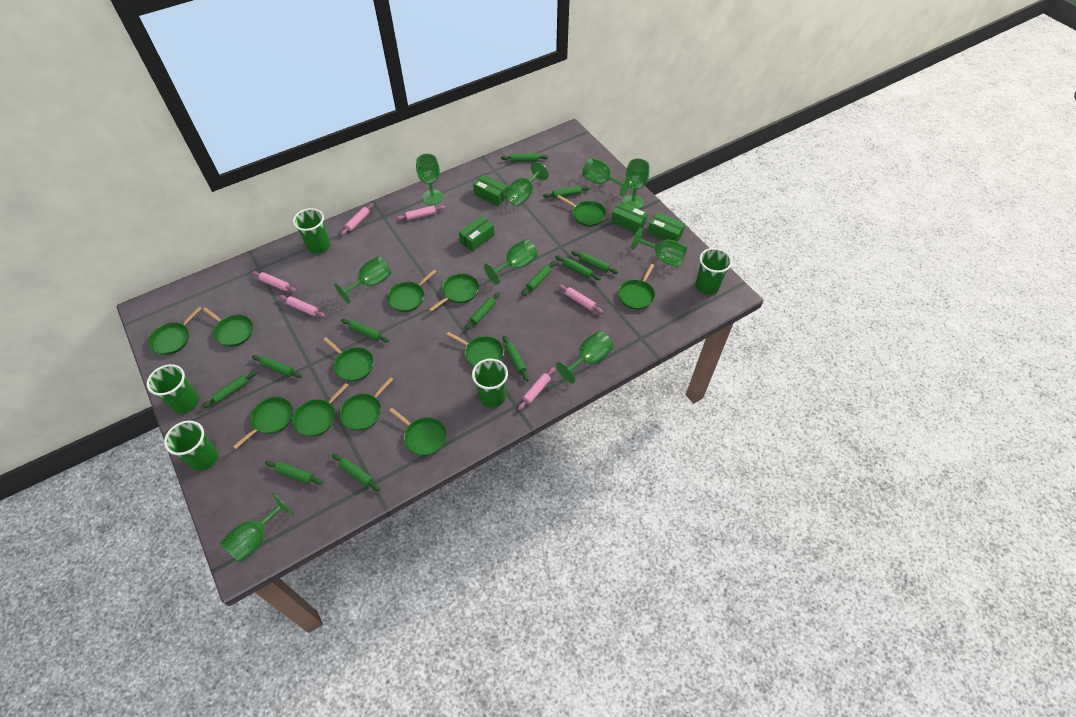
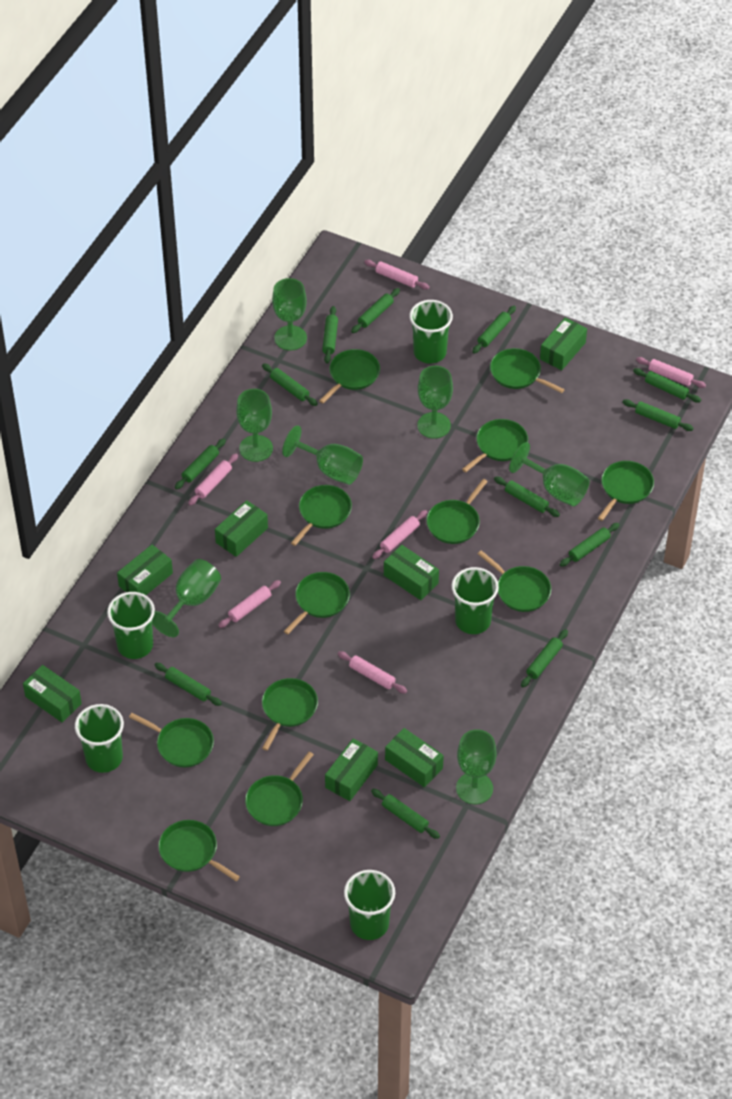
green box: [459,216,495,252] [473,175,507,206] [611,202,648,233] [648,212,685,242] = 4 -> [23,665,82,722] [117,545,173,595] [215,500,268,557] [325,738,378,801] [384,545,439,600] [385,728,444,787] [540,317,587,370] = 7
green goblet: [220,493,294,563] [334,256,391,304] [416,153,443,205] [484,239,538,285] [505,162,549,206] [556,331,613,384] [582,158,630,196] [622,158,649,209] [631,228,687,267] = 9 -> [152,559,221,637] [236,389,273,462] [272,278,307,350] [282,425,363,485] [417,366,453,439] [456,729,497,804] [509,442,590,506] = 7

